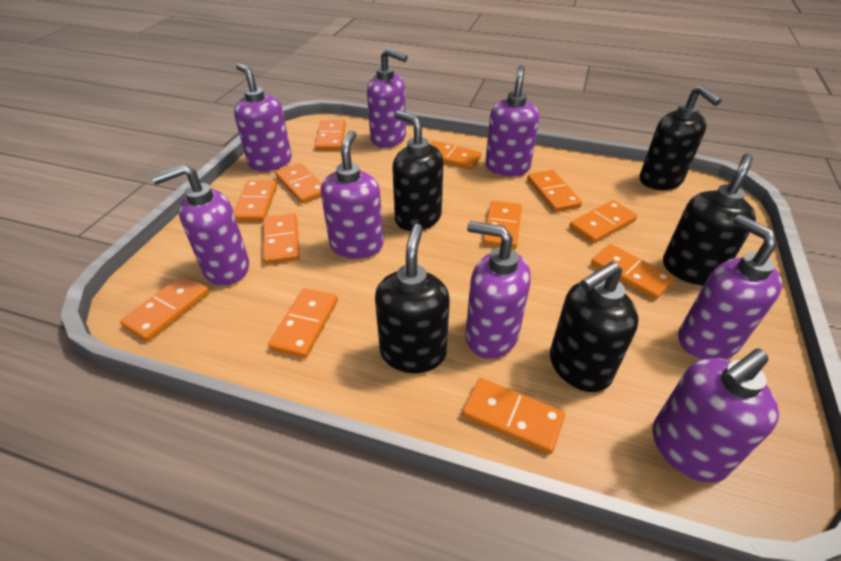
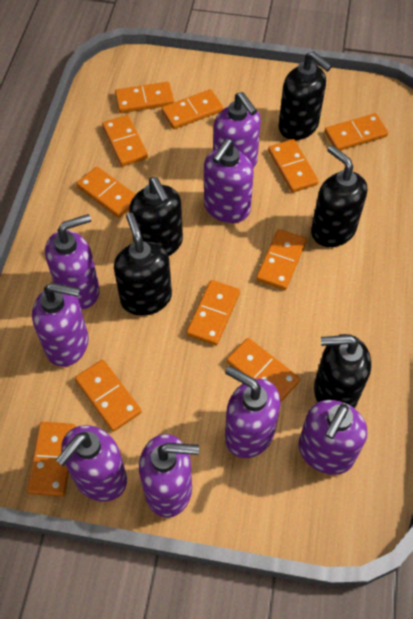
orange domino: [120,275,209,342] [234,180,277,222] [263,213,300,265] [268,288,338,358] [275,163,322,204] [315,120,346,151] [429,141,481,170] [462,378,565,454] [483,201,522,249] [527,170,582,212] [569,200,637,244] [591,244,674,300] = 12 -> [27,422,76,496] [75,360,142,432] [76,167,136,218] [102,115,148,167] [115,82,174,113] [161,89,223,129] [186,280,240,346] [227,338,300,402] [256,229,307,290] [268,139,319,193] [325,113,388,151] = 11

